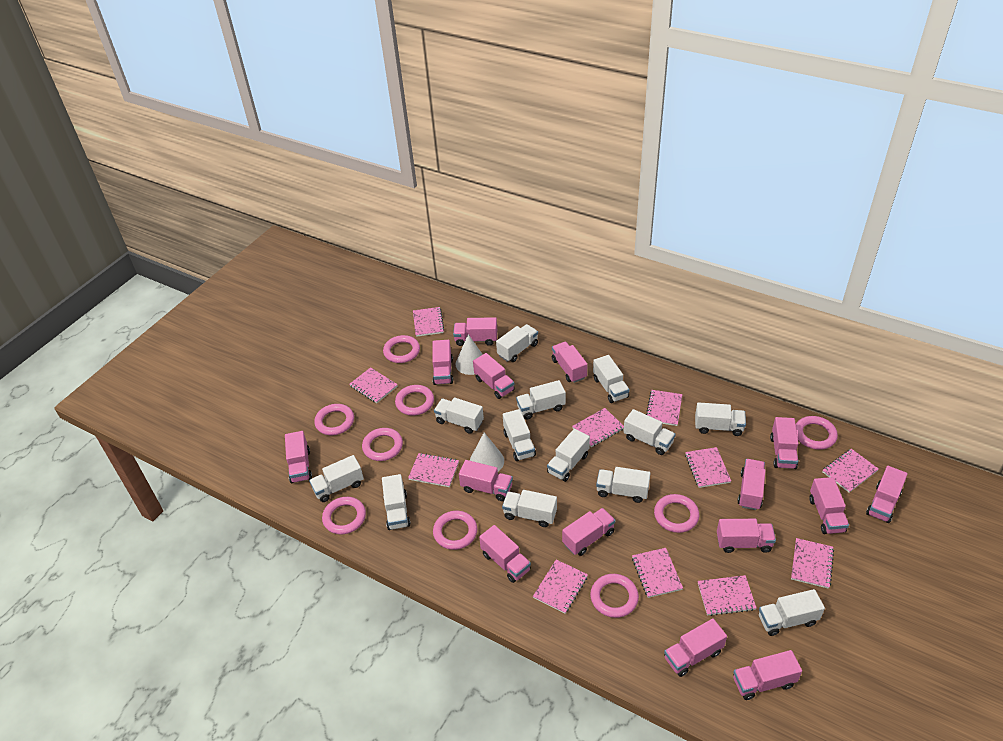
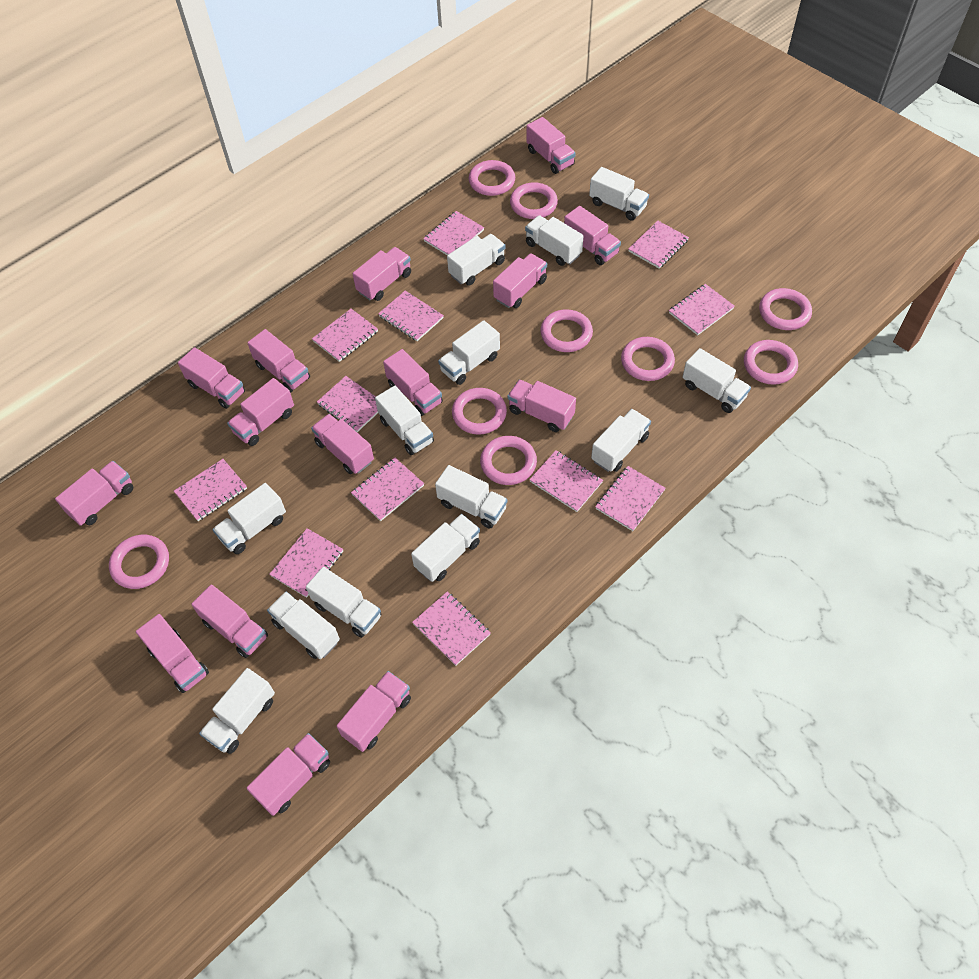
pink notebook: [350,367,398,403] [408,453,459,487] [413,307,444,337] [533,559,588,614] [572,408,624,447] [632,548,683,598] [646,390,682,426] [685,447,731,488] [698,575,757,616] [791,538,834,589] [822,449,878,493] = 11 -> [174,459,247,521] [269,528,343,598] [312,309,378,362] [317,376,378,432] [351,458,424,521] [378,290,444,341] [412,591,491,666] [423,211,484,255] [530,450,603,512] [595,466,666,531] [629,221,689,269] [669,284,735,335] = 12
white cone: [456,334,483,375] [470,432,504,471] = 2 -> none = 0

